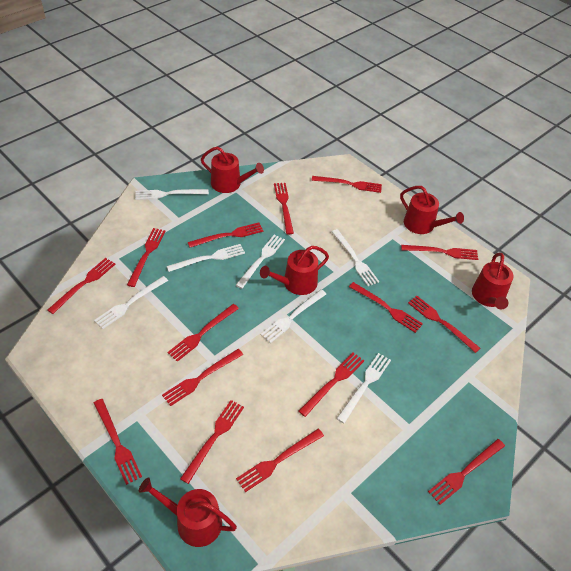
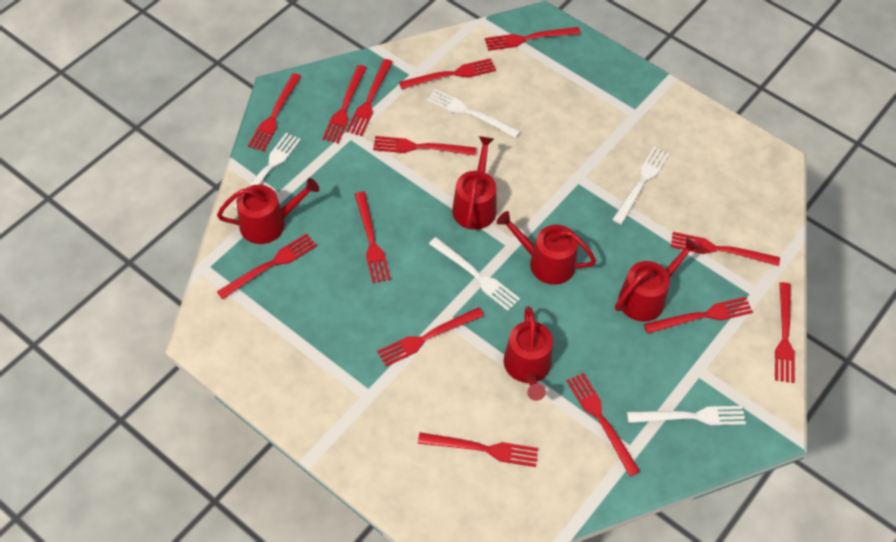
red fork: [48,258,115,314] [94,399,142,485] [127,228,165,287] [162,349,243,406] [167,304,239,362] [180,400,244,484] [188,222,263,247] [236,429,324,492] [274,183,294,234] [299,353,364,417] [312,176,382,193] [349,282,423,333] [401,245,478,260] [408,296,480,353] [428,439,505,505] = 15 -> [217,233,317,299] [248,73,301,151] [323,65,367,144] [346,59,393,136] [355,192,391,283] [373,136,476,156] [377,307,484,366] [399,58,496,89] [418,432,538,467] [485,27,581,51] [567,373,640,477] [644,297,753,334] [670,232,780,266] [775,282,795,383] = 14
white fork: [94,276,168,329] [135,189,209,200] [167,244,245,272] [236,235,285,289] [260,289,326,343] [332,229,379,286] [336,353,391,424] = 7 -> [233,133,301,210] [427,89,520,138] [429,237,520,311] [612,147,669,224] [627,406,746,425] = 5

